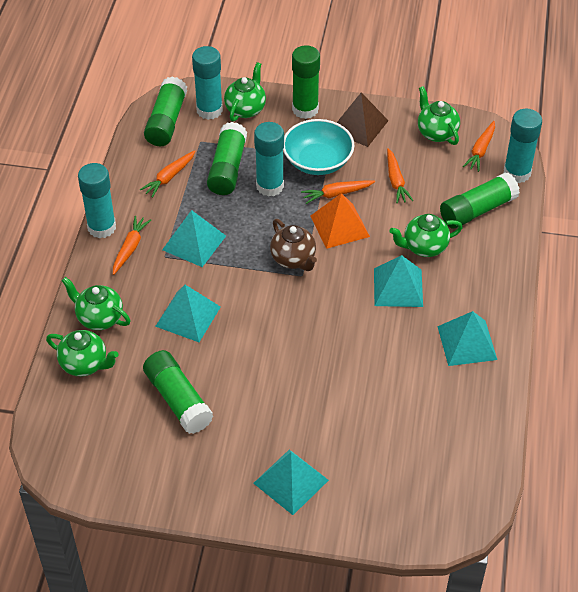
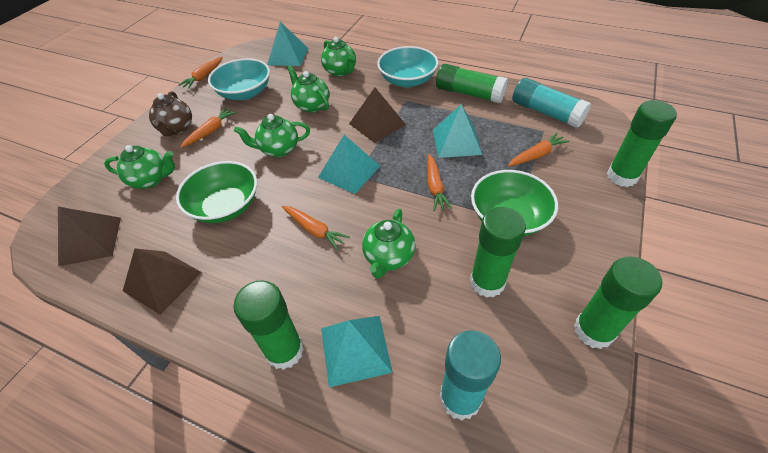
brown pyramid: [337,93,389,147] = 1 -> [58,207,121,266] [123,248,202,315] [349,88,406,143] = 3
green bowl: none = 0 -> [176,161,257,223] [471,170,558,236] = 2
orange pyramid: [311,193,370,249] = 1 -> none = 0
turquoise bowl: [283,119,355,175] = 1 -> [208,58,270,100] [377,46,438,87] = 2
turquoise glue stick: [78,163,116,238] [192,46,223,120] [254,122,284,197] [504,109,542,183] = 4 -> [440,330,501,420] [512,78,591,128] = 2
turquoise pyramid: [155,285,221,342] [162,210,226,267] [253,449,329,515] [374,255,423,307] [437,311,497,366] = 5 -> [267,22,308,66] [318,135,380,194] [321,316,393,387] [433,104,482,158] = 4

